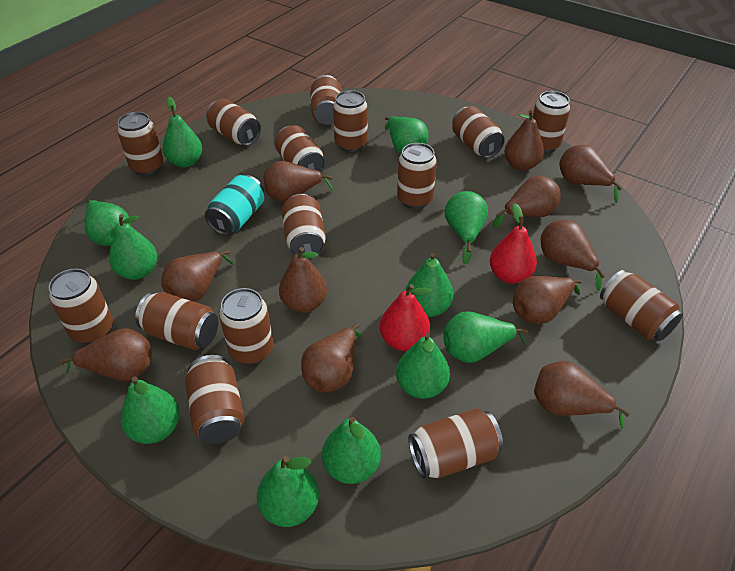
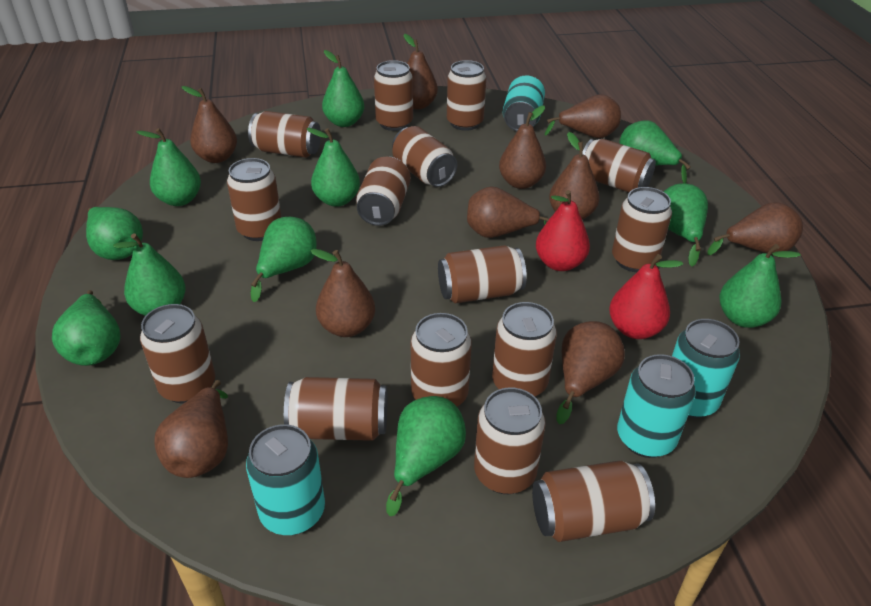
brown pear: [60,328,152,381] [161,250,234,302] [263,161,334,202] [279,247,327,313] [301,323,362,392] [493,176,561,228] [504,110,544,171] [513,276,582,324] [534,361,630,429] [541,220,606,291] [559,145,623,203] = 11 -> [154,380,228,478] [182,86,237,163] [310,249,375,337] [403,34,438,109] [467,186,549,238] [499,106,546,189] [545,94,621,138] [549,132,600,220] [556,321,625,424] [707,202,803,255] = 10
turquoise can: [205,175,264,235] = 1 -> [246,424,325,535] [503,75,545,131] [617,354,696,458] [672,319,740,418] = 4

